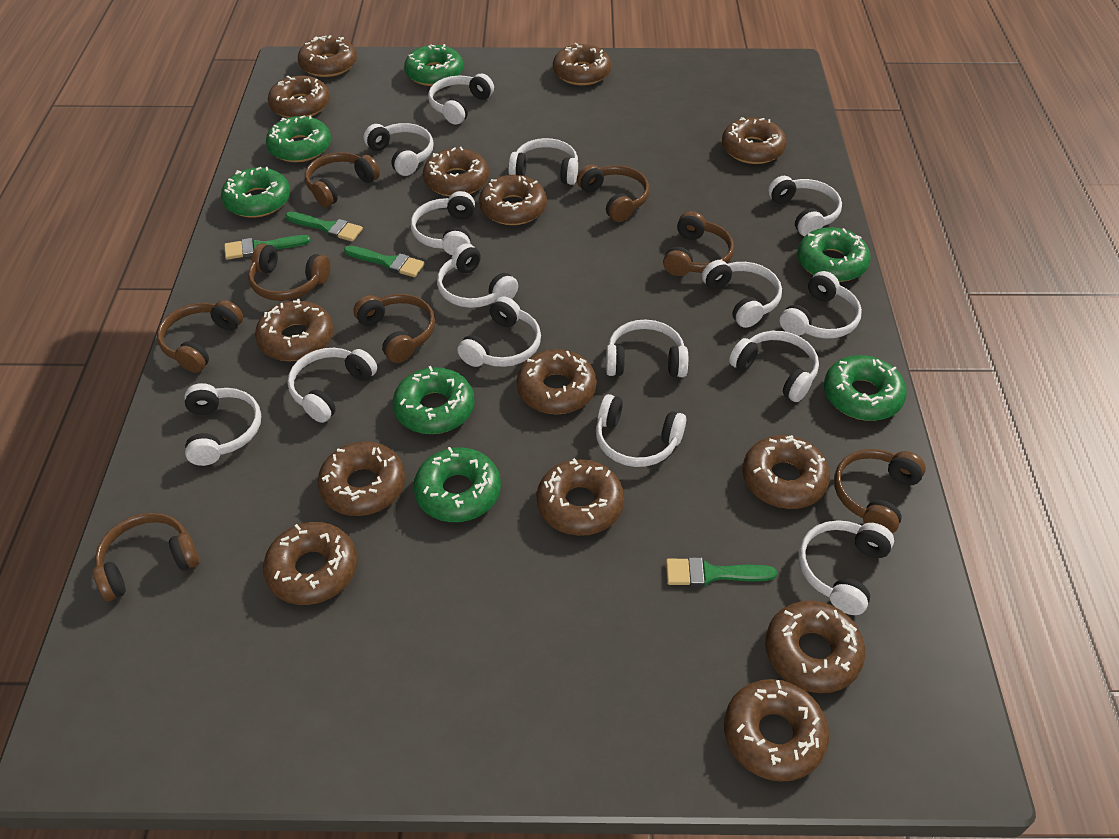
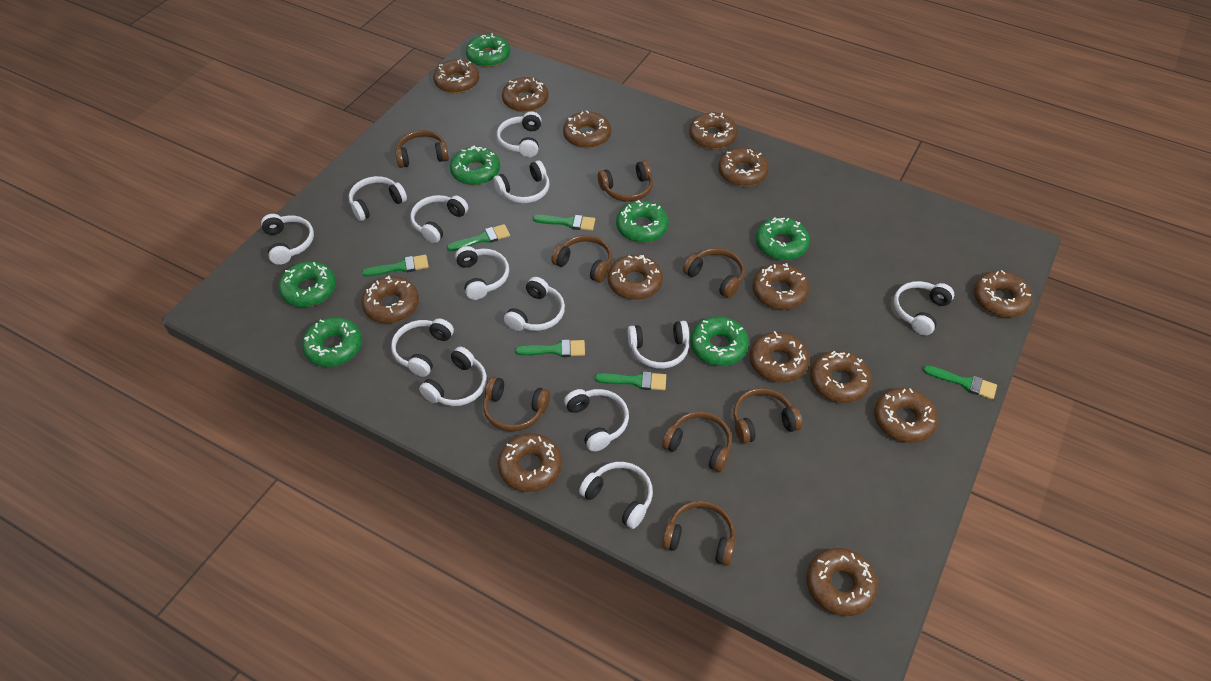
green brush: [224,235,310,260] [285,212,363,242] [344,246,425,277] [666,557,777,586] = 4 -> [362,255,429,277] [447,224,510,251] [515,340,585,357] [533,215,595,231] [595,371,666,390] [923,365,997,400] = 6
white headphones: [185,383,261,466] [288,348,377,423] [364,123,434,176] [411,191,475,255] [428,73,494,125] [437,243,518,308] [457,296,541,367] [508,138,578,185] [596,394,686,467] [606,319,688,377] [702,260,782,328] [729,331,819,402] [768,176,842,237] [780,271,862,339] [798,520,894,615] = 15 -> [261,214,314,265] [349,176,407,221] [391,319,454,377] [411,195,468,243] [419,346,487,406] [455,246,509,300] [493,160,550,204] [497,111,541,157] [504,277,565,331] [564,389,629,452] [579,462,653,529] [628,321,689,369] [894,281,954,335] = 13

